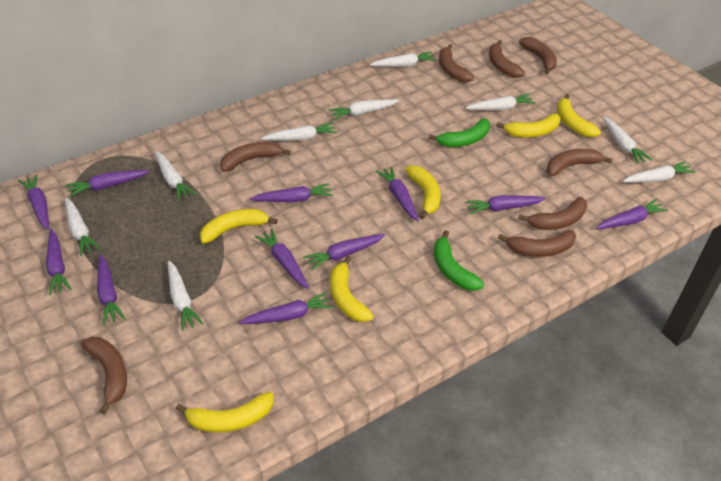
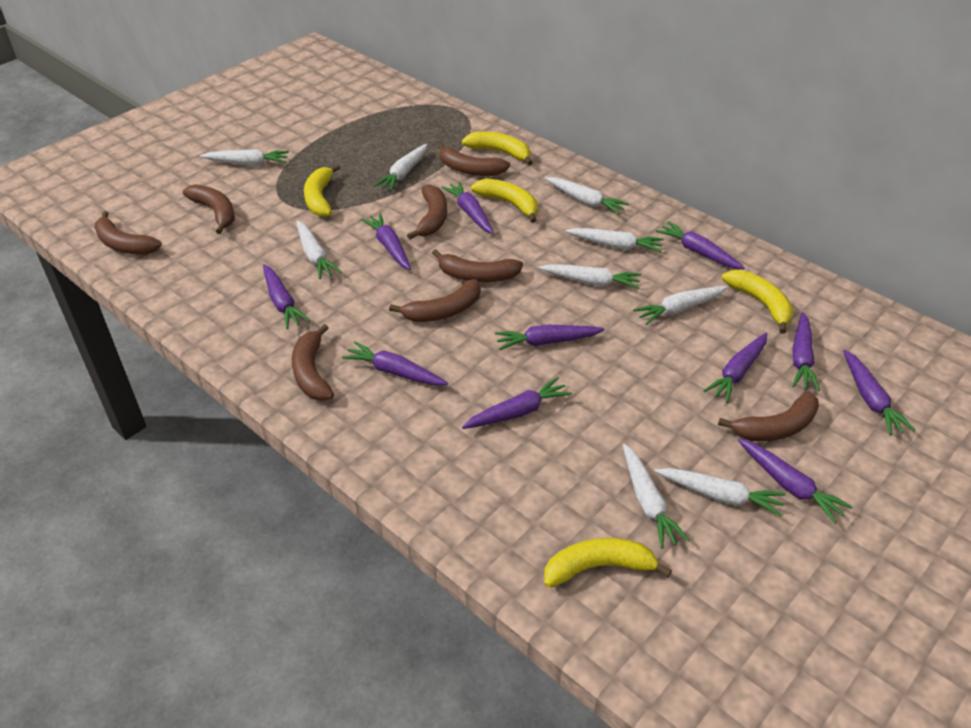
green banana: [428,118,490,147] [434,230,485,291] = 2 -> none = 0
yellow banana: [176,392,273,433] [200,209,278,244] [330,256,373,322] [405,165,441,219] [496,114,561,137] [557,94,601,137] = 6 -> [304,164,340,217] [462,131,533,165] [471,179,538,223] [544,538,672,588] [722,270,793,334] = 5

